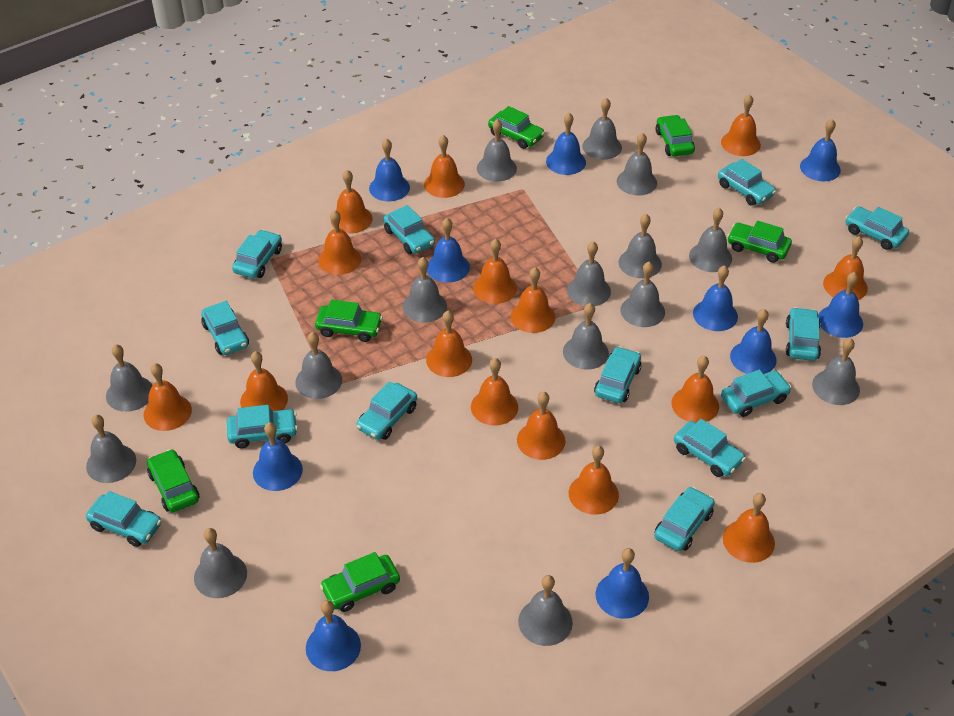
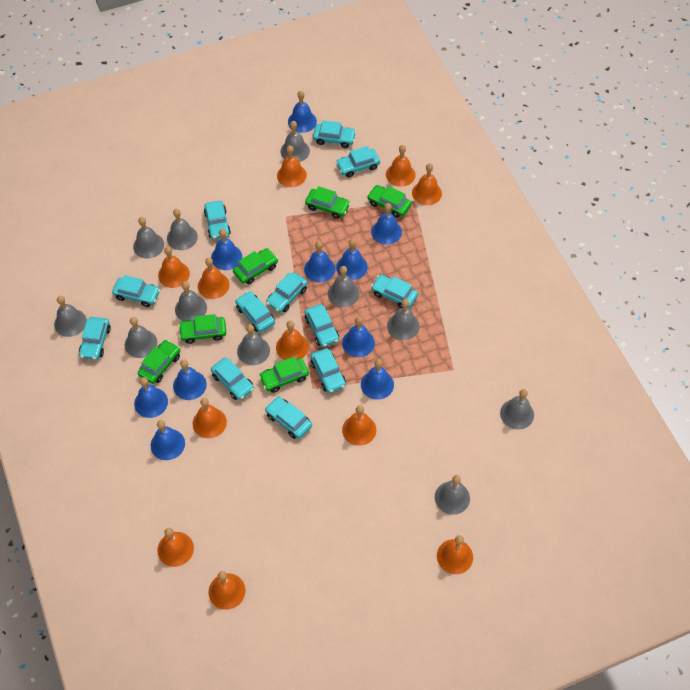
grey bell: [86,415,136,483] [106,344,153,412] [194,528,247,598] [295,332,342,399] [403,257,447,323] [477,119,517,182] [518,575,573,646] [563,303,609,370] [567,241,611,306] [582,98,622,160] [617,133,657,196] [618,214,662,278] [621,262,665,327] [689,208,732,272] [812,338,860,405] = 15 -> [54,296,87,337] [125,317,157,358] [133,217,164,259] [167,209,198,250] [175,281,207,321] [237,324,270,365] [280,121,310,162] [328,266,359,307] [387,299,419,340] [435,475,470,515] [500,389,534,429] = 11
orange bell: [144,363,192,431] [240,351,288,411] [318,210,361,275] [331,170,372,234] [424,135,465,198] [426,311,472,377] [471,358,518,425] [473,239,517,304] [511,267,555,333] [517,392,566,460] [569,446,619,515] [671,356,719,423] [721,94,761,156] [723,493,775,563] [823,236,868,300] = 15 -> [157,528,194,567] [158,246,190,288] [193,398,227,438] [198,257,230,299] [208,571,246,610] [276,321,309,360] [277,145,307,187] [342,405,376,446] [386,145,415,187] [412,164,442,205] [437,535,473,574] = 11
turquoise car: [86,491,162,547] [201,301,249,355] [227,405,298,448] [232,229,282,278] [356,382,417,440] [383,205,435,254] [594,346,642,403] [654,487,715,551] [674,419,746,477] [718,159,776,206] [721,370,791,417] [786,307,821,361] [845,206,909,250] = 13 -> [79,317,111,360] [112,275,160,307] [204,201,231,239] [211,358,254,400] [235,291,275,332] [265,397,312,439] [266,272,308,313] [305,304,339,347] [310,348,346,393] [313,120,356,148] [336,146,380,178] [371,275,418,308] = 12

